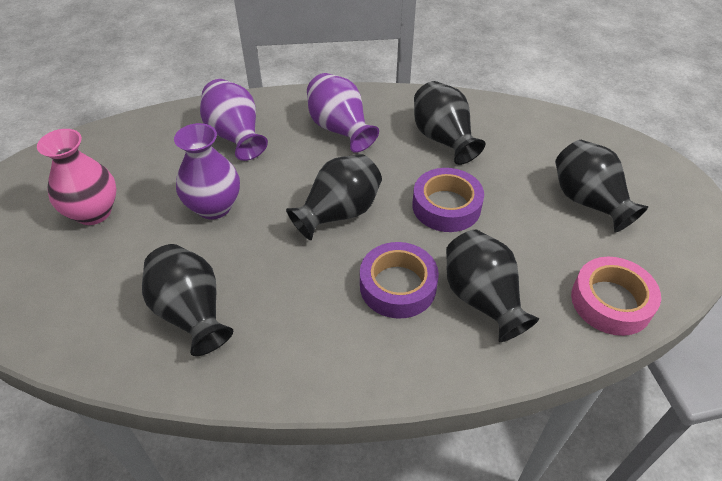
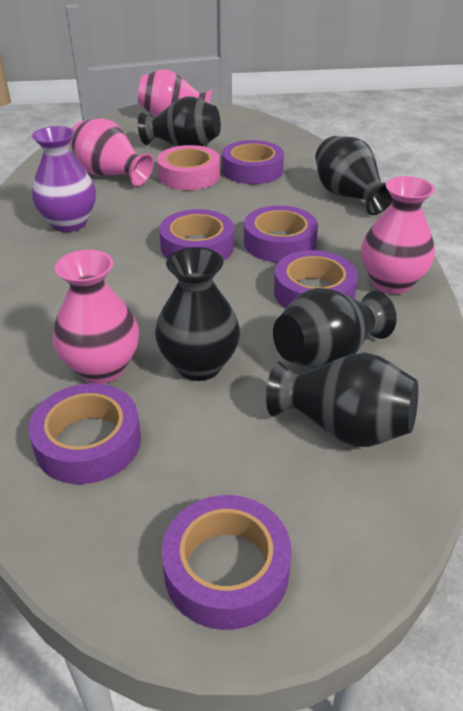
pink vase: [37,129,116,225] = 1 -> [53,250,139,384] [69,118,154,187] [138,69,212,117] [361,176,435,294] = 4
purple tape: [360,242,439,319] [412,168,484,232] = 2 -> [28,383,141,484] [159,209,234,261] [161,495,292,630] [222,140,284,184] [244,206,318,262] [274,250,358,309] = 6
purple vase: [174,123,240,219] [200,79,268,161] [307,73,379,153] = 3 -> [32,126,96,232] = 1

